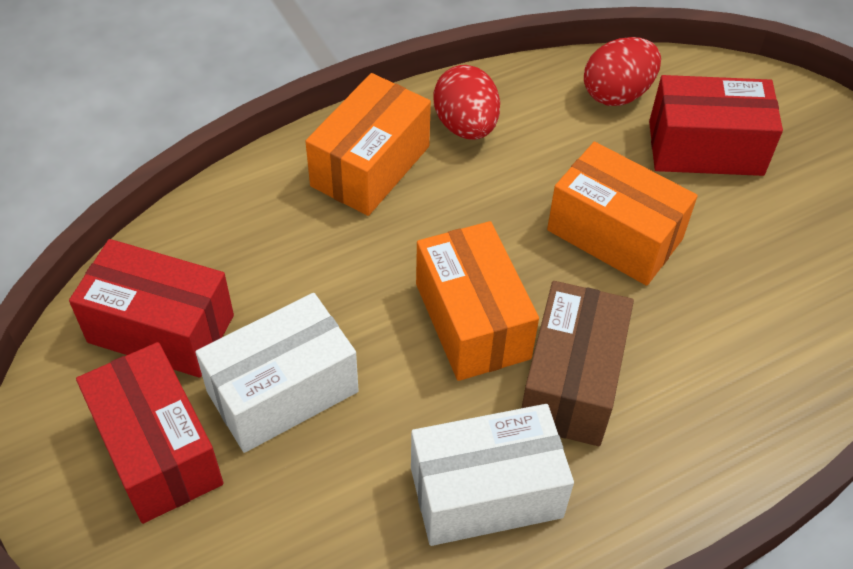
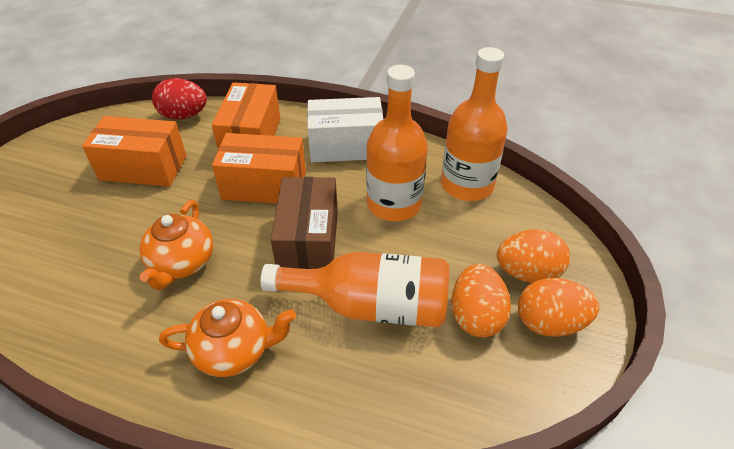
orange bottle: none = 0 -> [260,252,449,327] [366,65,428,221] [441,47,508,201] = 3
orange egg: none = 0 -> [451,264,511,337] [497,229,570,283] [518,278,599,337] = 3
orange teapot: none = 0 -> [139,200,213,290] [159,299,296,377] = 2
red box: [69,239,234,378] [76,342,223,524] [649,75,783,176] = 3 -> none = 0
red egg: [433,65,500,140] [584,37,661,106] = 2 -> [152,78,207,120] = 1
white box: [196,293,359,453] [411,404,574,546] = 2 -> [307,97,383,162] = 1

